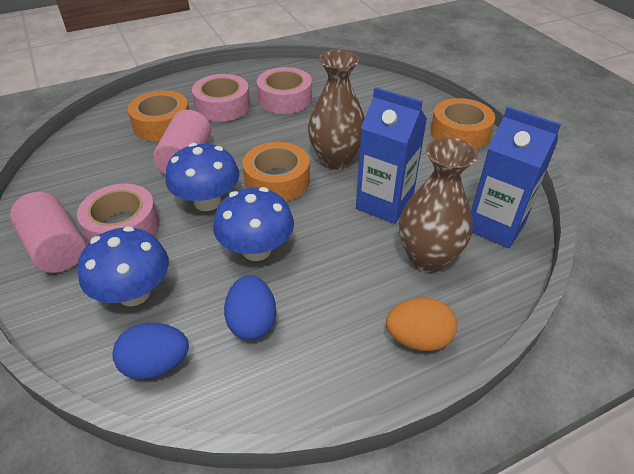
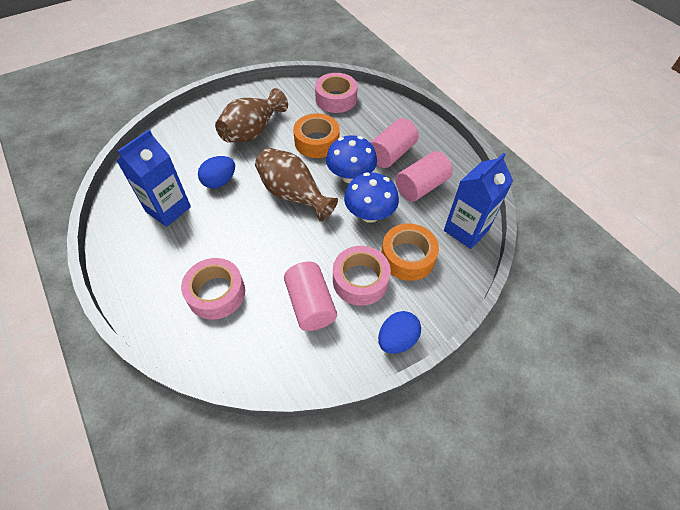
blue mushroom: [77,226,169,306] [166,143,240,211] [213,187,294,261] = 3 -> [326,135,377,183] [344,172,399,223] = 2
orange egg: [386,297,457,351] = 1 -> none = 0
orange tape: [128,90,189,141] [243,142,310,202] [431,98,495,149] = 3 -> [293,113,340,158] [381,223,439,281] = 2
pink cylinder: [10,192,86,273] [153,110,211,175] = 2 -> [284,262,337,331] [370,118,419,168] [396,151,453,201] = 3

